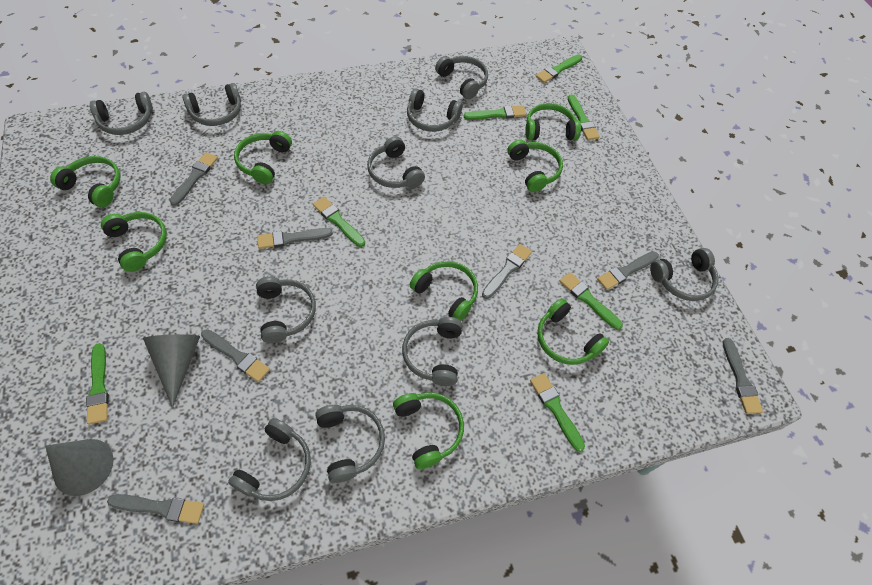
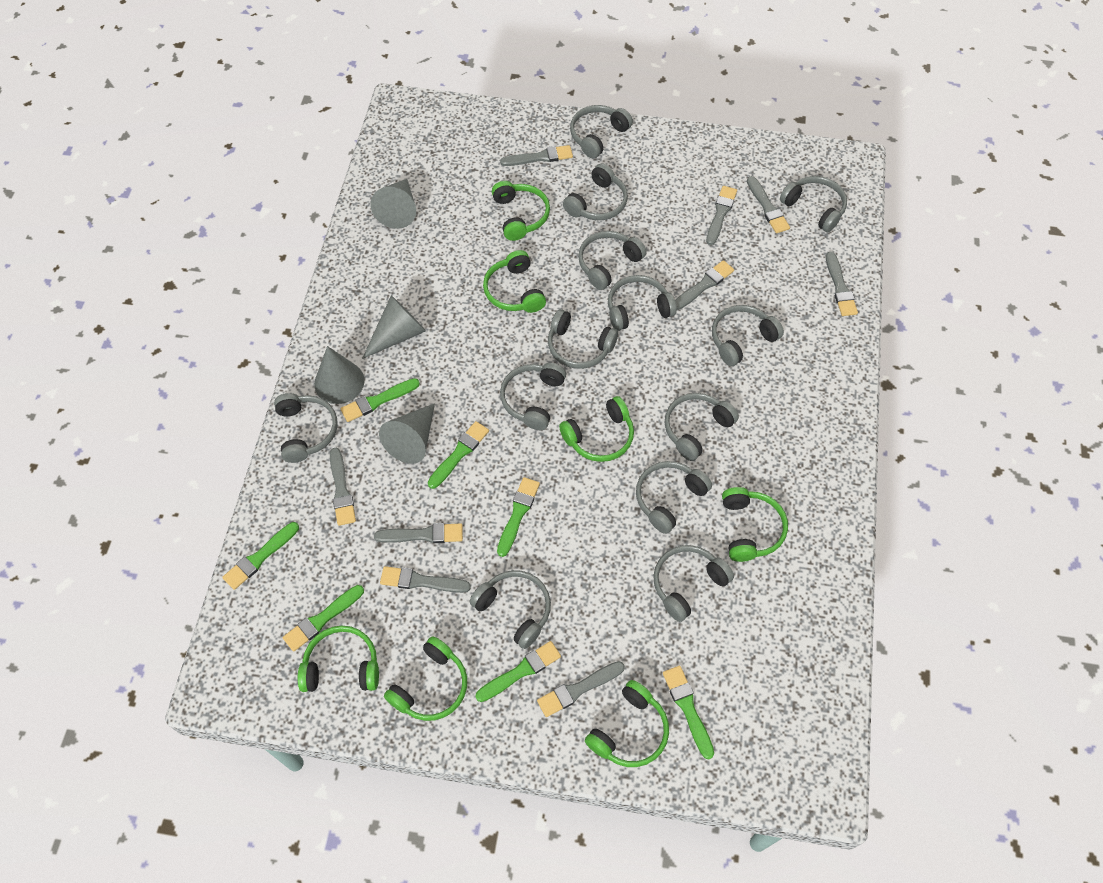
green headphones: [50,156,120,207] [101,212,167,272] [234,131,292,184] [393,392,464,469] [410,261,478,321] [507,139,563,192] [525,103,581,140] [537,298,609,365] = 8 -> [298,625,379,692] [384,636,467,721] [483,250,546,313] [492,181,550,241] [559,396,634,462] [585,680,669,767] [722,487,788,562] = 7
grey brush: [107,494,204,524] [170,152,218,206] [201,329,270,382] [257,228,333,249] [482,244,532,299] [597,251,659,290] [723,338,763,414] = 7 -> [330,448,356,526] [374,523,463,543] [380,566,471,593] [500,145,573,166] [537,661,625,717] [675,260,734,310] [706,186,737,245] [747,176,790,233] [826,252,858,316] = 9
grey cone: [45,439,114,496] [143,334,200,408] = 2 -> [314,346,365,404] [362,296,426,359] [370,179,416,229] [379,403,435,464] = 4
grey headphones: [90,92,153,135] [182,83,241,126] [228,418,311,501] [256,277,316,343] [315,405,385,483] [367,136,425,188] [402,317,462,386] [407,88,462,132] [435,56,488,99] [650,248,719,301] = 10 -> [274,393,337,463] [469,570,551,649] [500,363,566,430] [548,309,618,369] [563,163,628,220] [570,105,633,158] [578,231,647,290] [608,275,677,331] [636,461,712,534] [653,545,734,622] [665,393,739,461] [712,305,784,366] [780,176,847,232] = 13

